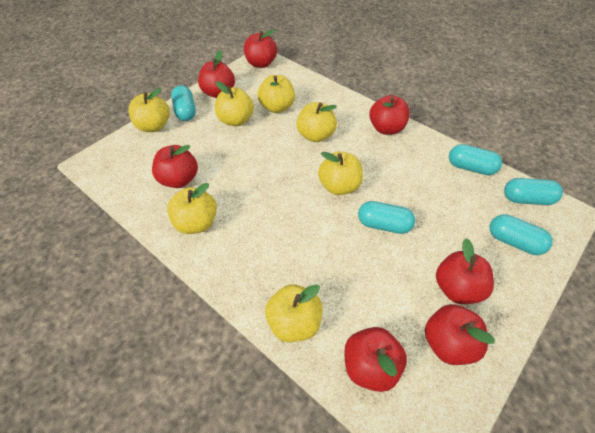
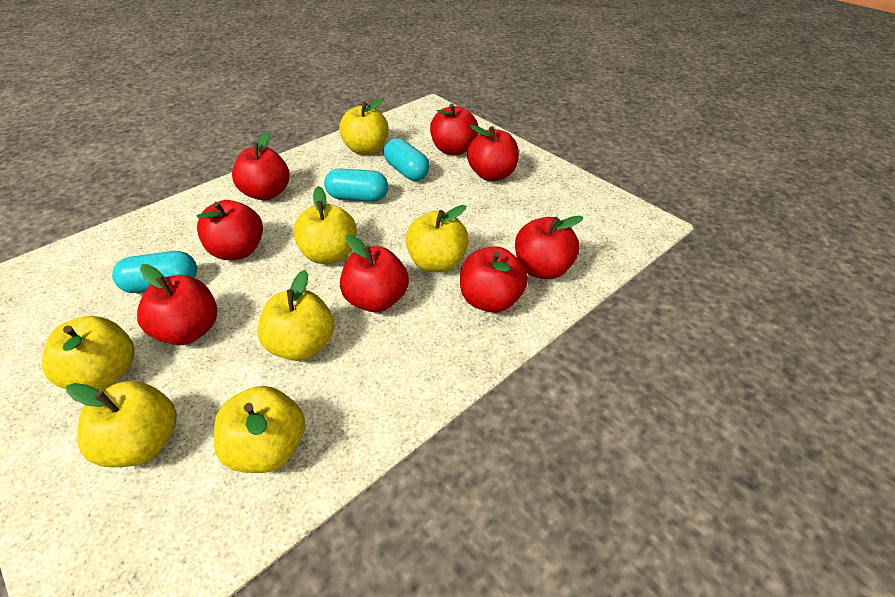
red apple: [152,145,198,188] [198,51,235,98] [244,29,277,68] [344,327,407,392] [369,95,410,135] [425,304,495,365] [436,238,494,304] = 7 -> [137,264,217,345] [197,200,263,260] [232,131,289,200] [340,234,409,312] [430,104,478,155] [460,246,528,313] [467,125,519,181] [515,215,583,279] = 8
turquoise capsule: [171,85,196,121] [358,201,415,234] [449,144,502,175] [490,214,553,255] [504,178,563,205] = 5 -> [112,251,197,293] [324,168,388,202] [384,138,430,181] = 3

